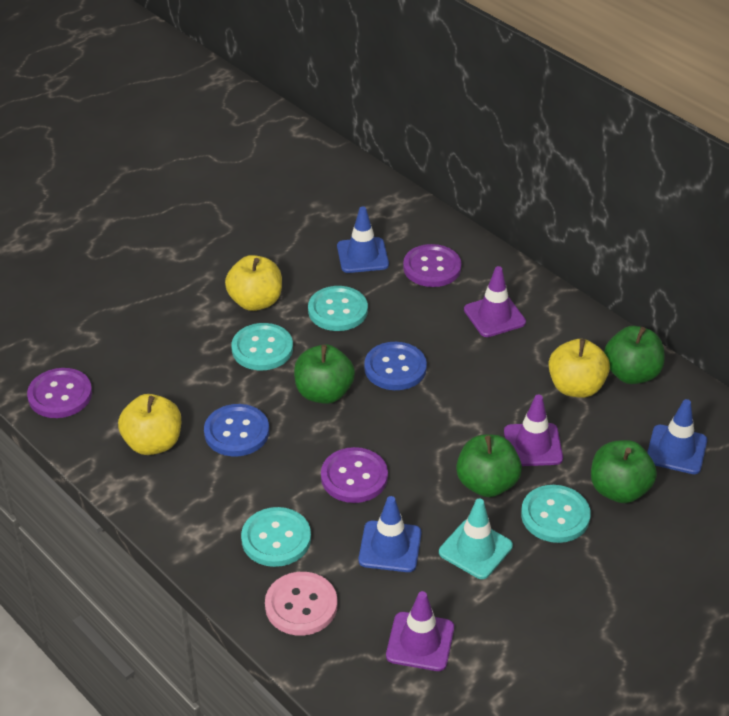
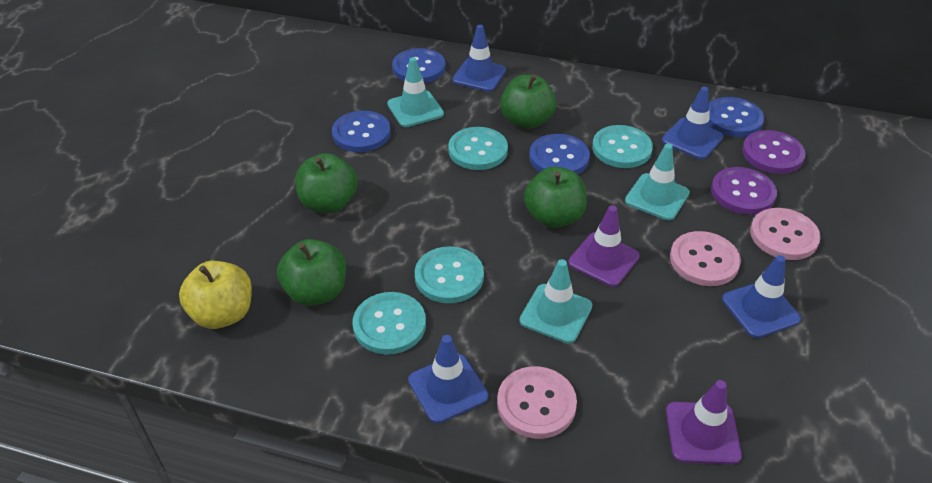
blue button: [204,404,269,456] [364,342,427,390] = 2 -> [332,111,391,152] [392,48,446,83] [529,134,590,174] [709,97,764,137] = 4
blue traffic cone: [337,206,389,273] [359,496,421,572] [647,399,707,474] = 3 -> [408,335,489,424] [452,25,506,92] [662,86,723,159] [722,255,801,338] = 4
pink button: [265,572,337,636] = 1 -> [497,366,577,439] [670,231,741,286] [750,208,821,260] = 3
purple button: [27,368,92,418] [321,447,388,503] [403,244,461,287] = 3 -> [711,167,777,215] [742,130,806,174] = 2
purple traffic cone: [386,591,454,671] [464,266,526,337] [504,395,563,466] = 3 -> [568,205,640,287] [666,380,742,464] = 2
turquoise traffic cone: [439,498,513,579] = 1 -> [387,57,444,127] [519,259,592,343] [625,144,690,220] = 3
yellow apple: [118,394,181,455] [225,255,282,311] [548,339,610,398] = 3 -> [179,261,252,329] = 1

